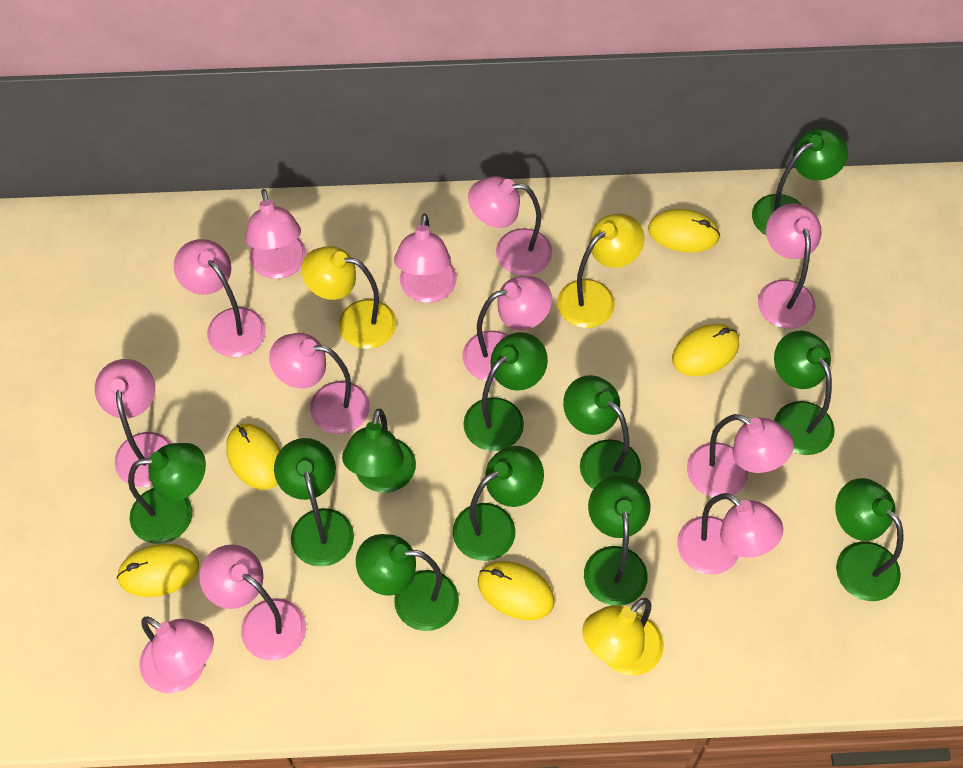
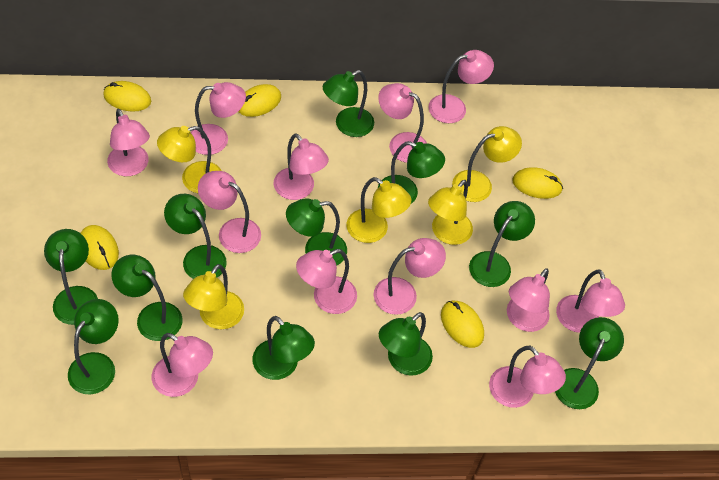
yellow lamp: [301,246,397,349] [557,214,645,328] [582,598,664,676] = 3 -> [157,126,222,193] [183,264,244,329] [347,177,411,243] [428,180,473,245] [452,126,522,202] = 5

